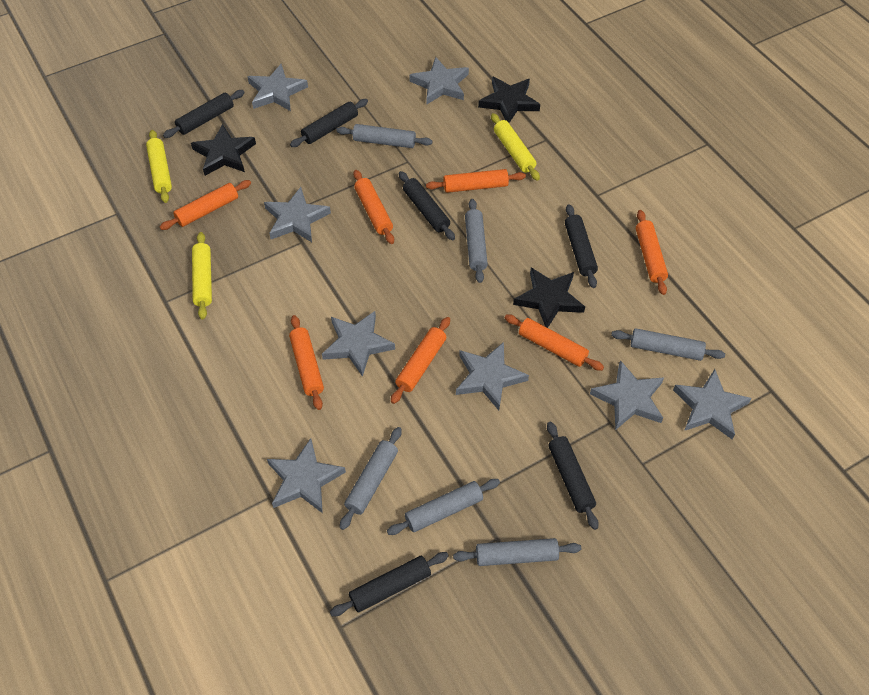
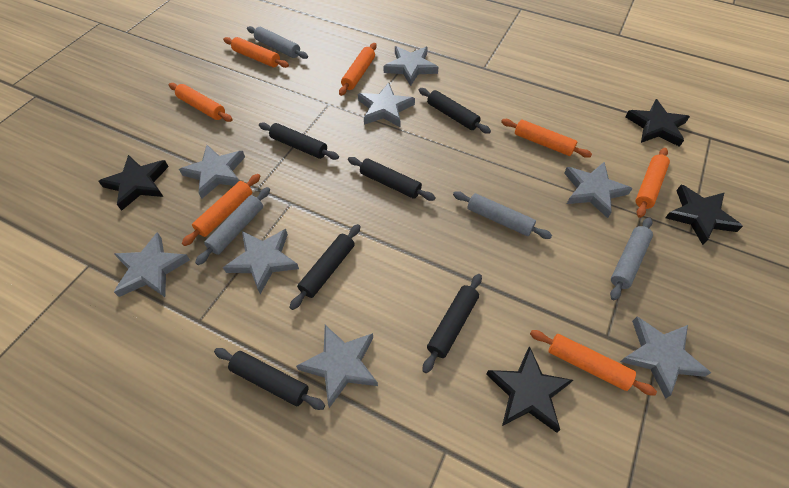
black star: [191,124,256,176] [478,76,540,123] [513,268,585,328] = 3 -> [98,155,169,211] [486,346,573,433] [625,99,690,147] [665,185,743,245] = 4
grey rolling pin: [336,124,432,148] [340,427,402,530] [387,479,500,535] [453,538,581,566] [465,199,488,283] [611,328,725,361] = 6 -> [195,187,270,265] [247,26,308,59] [453,191,552,239] [610,217,653,300] = 4
yellow rolling pin: [146,130,172,203] [192,232,212,320] [491,113,540,181] = 3 -> none = 0

